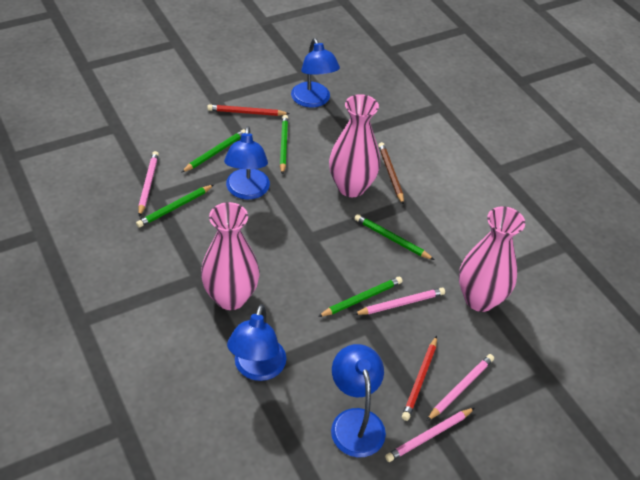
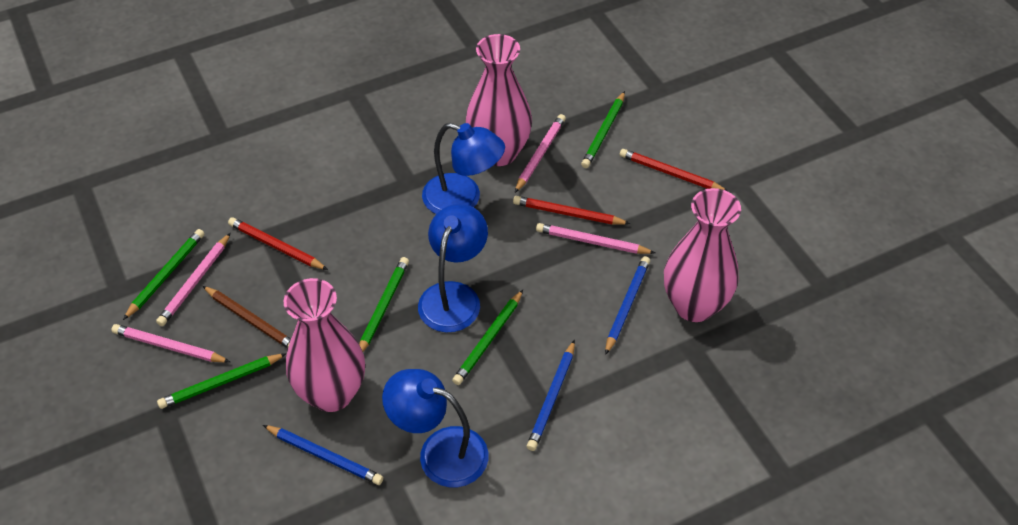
blue lamp: [224,126,270,200] [227,304,286,381] [291,38,340,108] [331,344,386,457] = 4 -> [382,369,489,487] [418,204,488,332] [422,123,505,214] = 3
blue pencil: none = 0 -> [263,425,383,485] [527,340,575,451] [605,256,650,355] = 3
red pencil: [207,104,289,116] [402,336,437,421] = 2 -> [228,217,328,270] [513,196,630,224] [620,149,729,192] = 3

